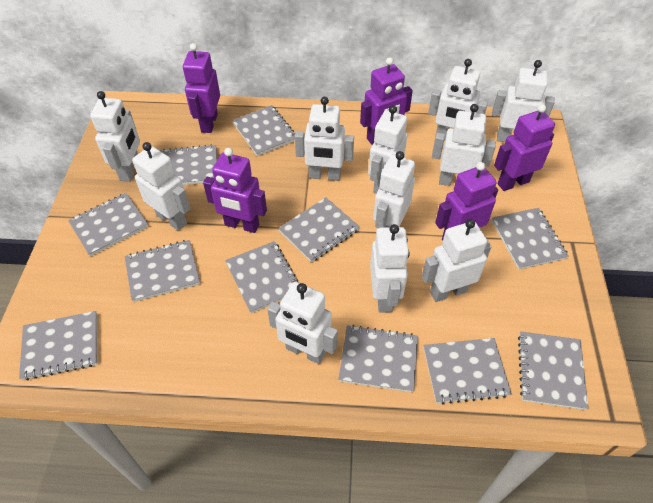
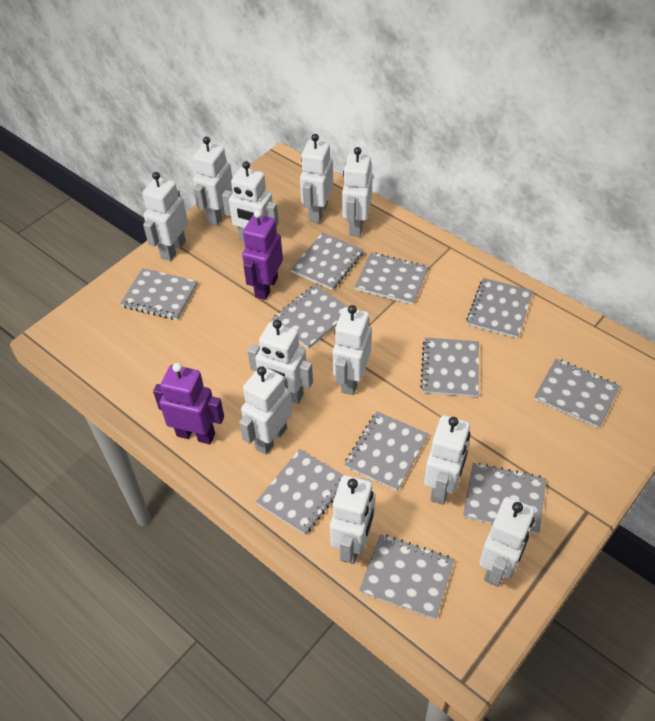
purple robot: [183,43,220,133] [203,148,267,233] [360,57,413,145] [435,162,498,241] [494,104,555,191] = 5 -> [153,363,224,444] [242,210,283,300] = 2

